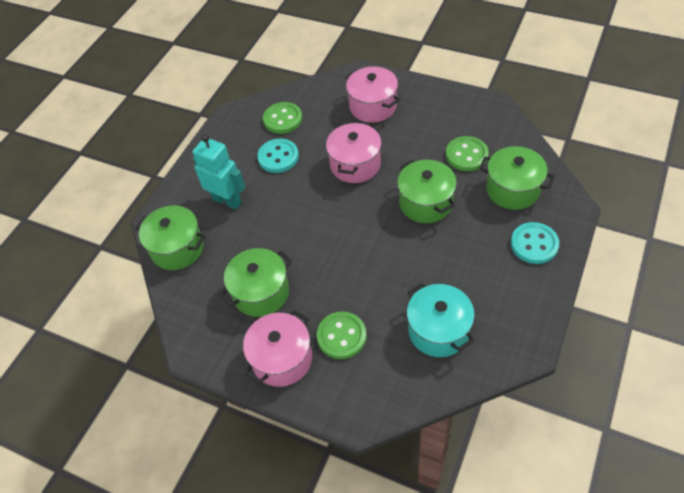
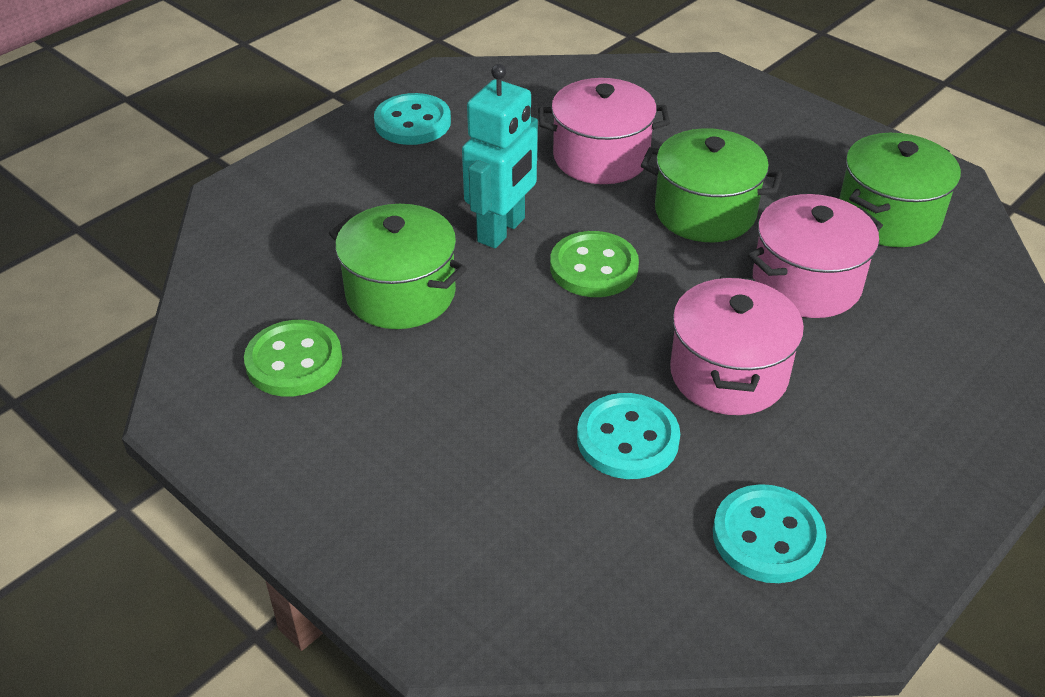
green button: [263,102,302,134] [317,312,366,359] [446,136,489,171] = 3 -> [244,320,343,397] [550,231,639,297] = 2
green pot: [135,205,205,270] [219,248,292,317] [397,160,457,223] [479,146,555,210] = 4 -> [329,204,467,329] [641,128,782,242] [839,133,961,247] = 3
turquoise button: [257,139,299,173] [511,222,559,264] = 2 -> [374,93,451,145] [577,393,680,479] [713,484,827,583] = 3
turquoise pot: [407,283,475,357] = 1 -> none = 0

